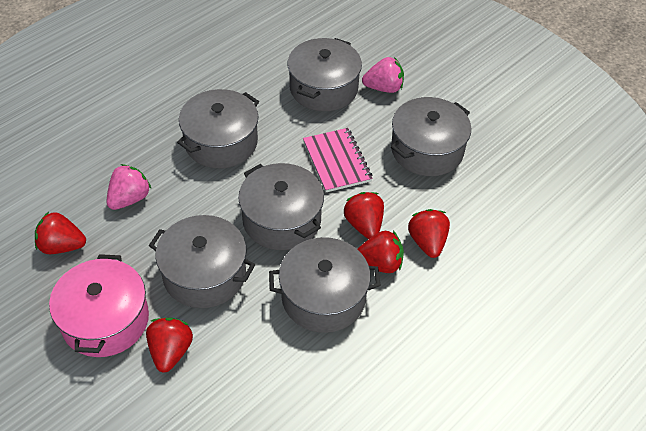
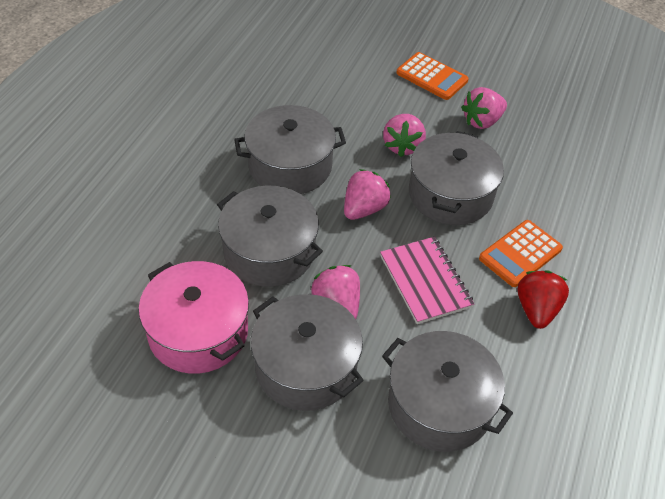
grey pot: [149,215,255,308] [177,89,259,168] [238,163,324,250] [269,237,381,333] [287,38,362,111] [391,97,471,176] = 6 -> [217,186,323,287] [234,105,346,194] [251,294,364,411] [382,331,513,452] [409,131,504,225] = 5
orange calculator: none = 0 -> [396,52,469,100] [479,220,563,287] = 2
pink strawberry: [106,164,151,210] [362,57,404,93] = 2 -> [311,265,360,319] [344,169,391,220] [383,114,426,157] [461,87,507,129] = 4
red strawberry: [35,212,86,254] [146,317,193,372] [344,192,384,239] [357,231,404,273] [408,209,450,258] = 5 -> [517,270,569,329] = 1

